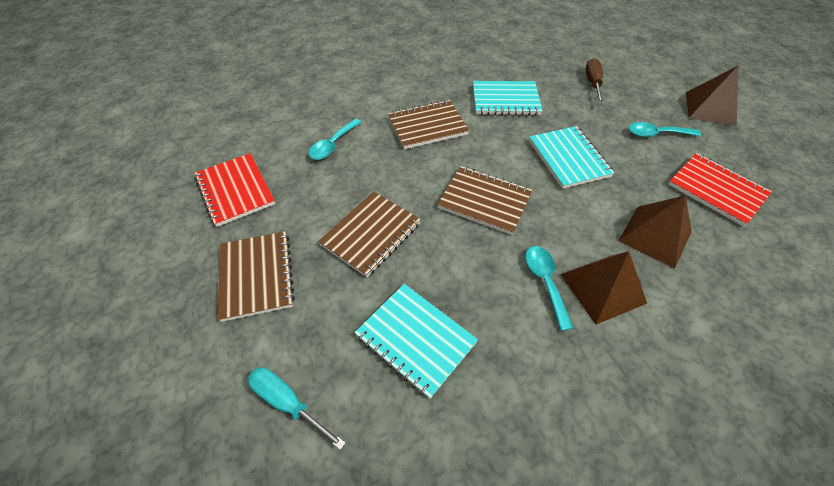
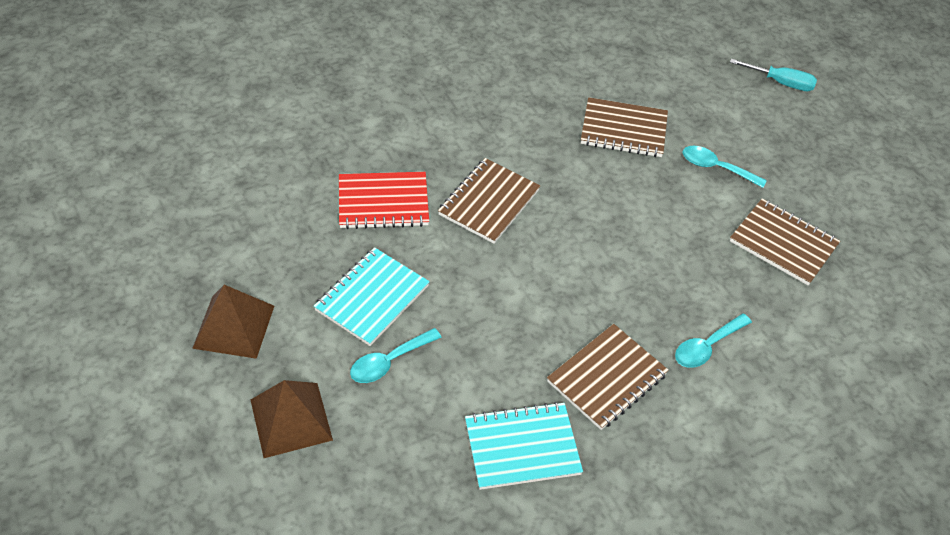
brown pyramid: [560,251,647,325] [618,195,692,269] [686,65,739,126] = 3 -> [192,285,274,359] [251,380,333,458] = 2
brown screwdriver: [586,58,604,104] = 1 -> none = 0
red notebook: [194,153,275,227] [668,153,772,227] = 2 -> [339,172,429,229] = 1
turquoise notebook: [355,284,478,399] [473,81,542,116] [529,126,614,189] = 3 -> [314,247,430,346] [465,402,583,490] = 2

